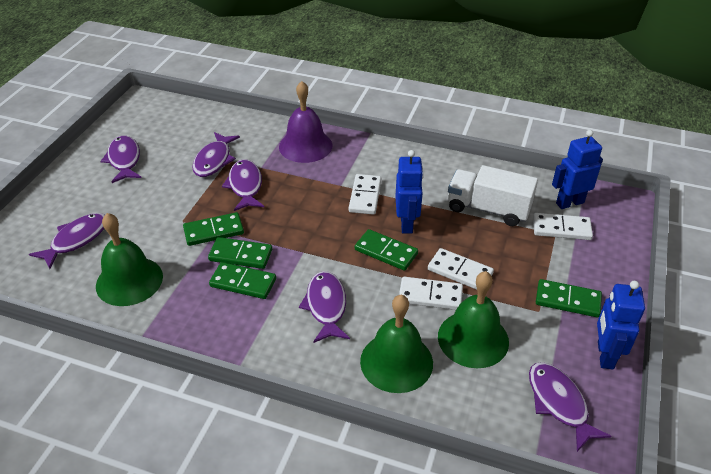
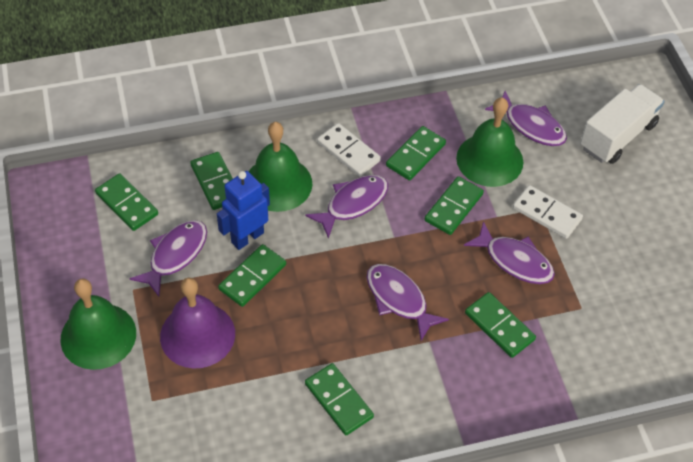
blue robot: [395,150,424,233] [552,130,603,209] [597,281,645,369] = 3 -> [217,171,270,250] = 1
green domino: [183,212,244,246] [208,237,272,269] [209,262,276,299] [355,229,418,271] [536,279,602,317] = 5 -> [95,173,158,231] [190,152,233,210] [218,244,286,307] [305,363,374,435] [386,126,446,180] [424,176,484,235] [465,292,536,358] = 7
purple fish: [29,213,105,269] [100,136,142,183] [192,132,240,177] [222,159,264,211] [299,271,350,343] [529,362,612,452] = 6 -> [129,220,207,297] [305,175,388,238] [367,264,449,341] [464,221,555,284] [485,91,567,146] = 5
white domino: [349,174,381,215] [399,277,463,310] [428,248,494,290] [533,213,593,240] = 4 -> [317,123,381,177] [513,185,583,239] = 2

